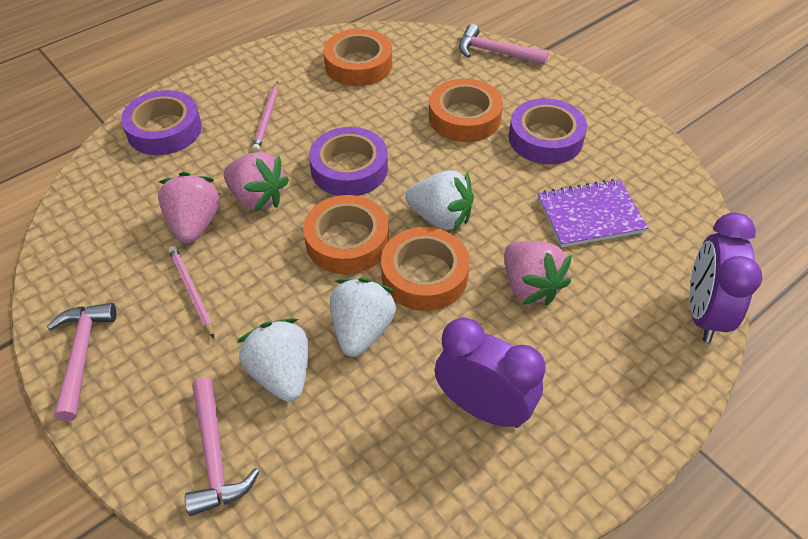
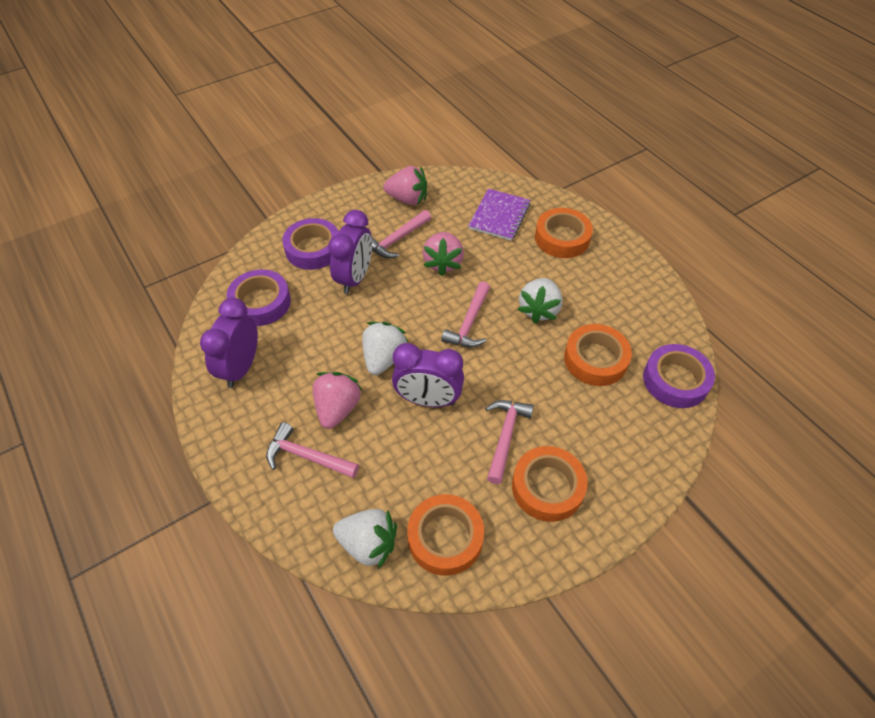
pink hammer: [47,303,117,421] [185,378,259,516] [459,24,549,65] = 3 -> [266,422,359,478] [372,210,431,258] [441,282,490,348] [485,400,534,484] = 4
pink pencil: [169,246,214,338] [252,82,278,152] = 2 -> none = 0
purple clock: [435,317,546,428] [690,212,763,343] = 2 -> [200,298,258,388] [328,210,372,294] [392,343,464,407] = 3

